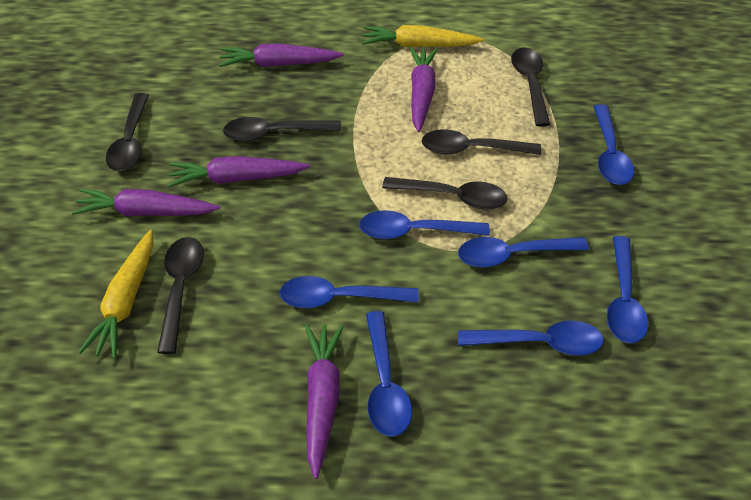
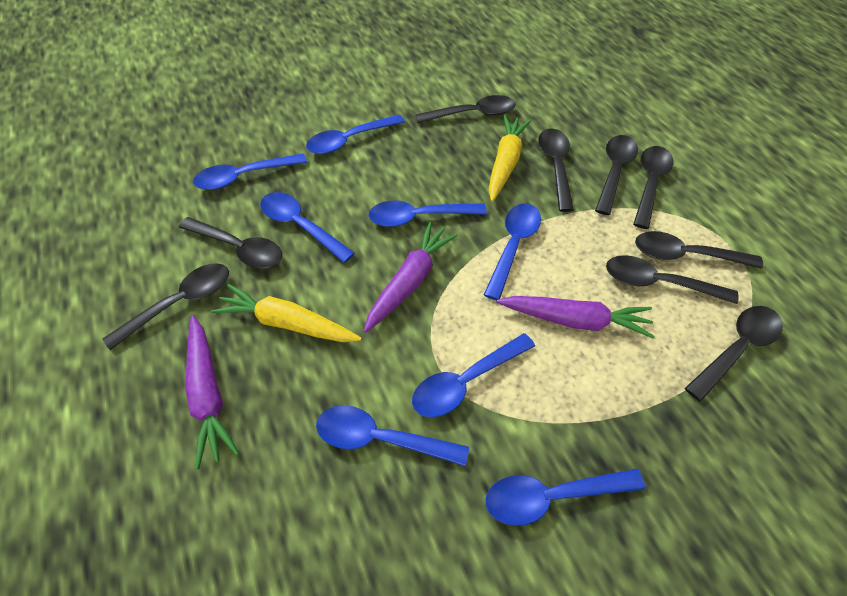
black spoon: [106,93,149,171] [157,237,204,354] [223,117,341,141] [382,177,508,210] [422,129,541,155] [511,47,551,127] = 6 -> [103,263,229,350] [179,217,282,268] [415,95,516,123] [538,128,574,212] [595,135,638,215] [606,255,739,304] [633,146,673,229] [635,231,763,269] [685,306,783,402] = 9
blue spoon: [280,276,419,308] [359,210,490,239] [366,311,412,437] [458,237,589,267] [458,320,604,356] [593,104,634,185] [607,236,648,343] = 7 -> [193,153,307,190] [260,192,355,263] [306,114,405,154] [316,405,469,466] [368,201,487,227] [412,333,535,417] [484,203,541,300] [485,469,645,526] = 8
purple carrot: [72,189,220,216] [168,156,310,187] [219,44,344,67] [305,324,344,479] [409,46,438,132] = 5 -> [185,316,239,469] [364,222,458,333] [496,296,655,338] = 3

